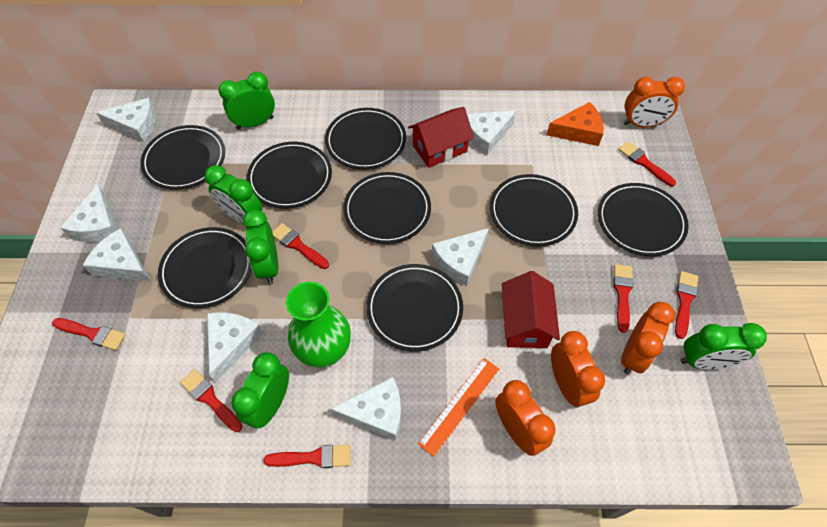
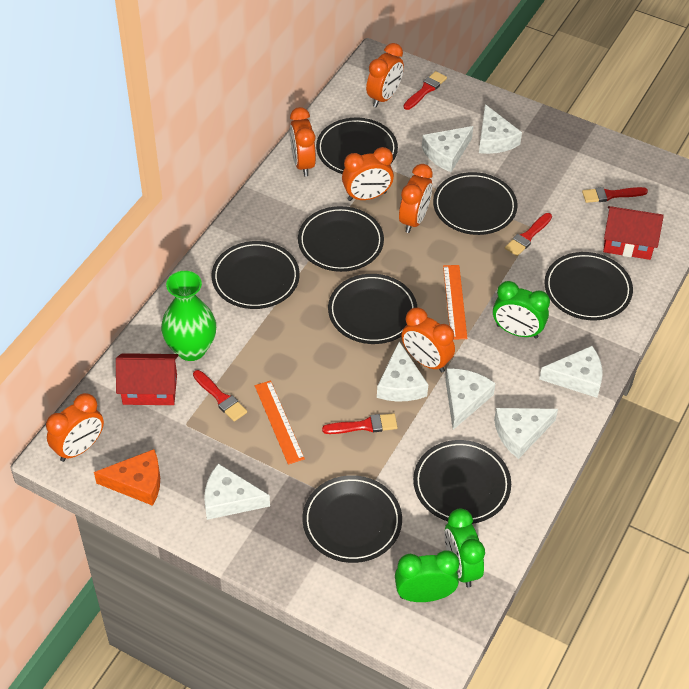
green clock: [205,165,262,223] [219,72,275,130] [231,352,289,428] [243,209,278,284] [681,323,767,369] = 5 -> [395,550,459,602] [444,509,485,587] [493,281,550,339] = 3
orange clock: [495,380,556,456] [551,331,605,408] [621,302,675,374] [623,77,685,127] = 4 -> [46,393,104,462] [290,107,316,177] [342,147,394,201] [366,43,404,107] [399,164,433,233] [402,308,455,373] = 6
orange ruler: [418,358,499,457] = 1 -> [255,380,305,465] [443,265,467,339] = 2
red brush: [52,318,126,350] [180,369,243,432] [263,445,351,468] [272,223,329,269] [614,264,633,333] [618,141,676,186] [675,271,698,339] = 7 -> [193,370,247,422] [322,413,398,434] [404,71,447,110] [505,213,552,256] [582,187,648,203] = 5

